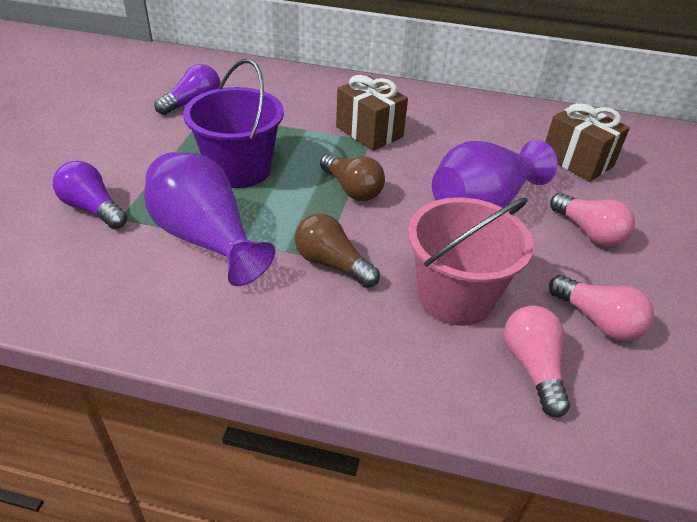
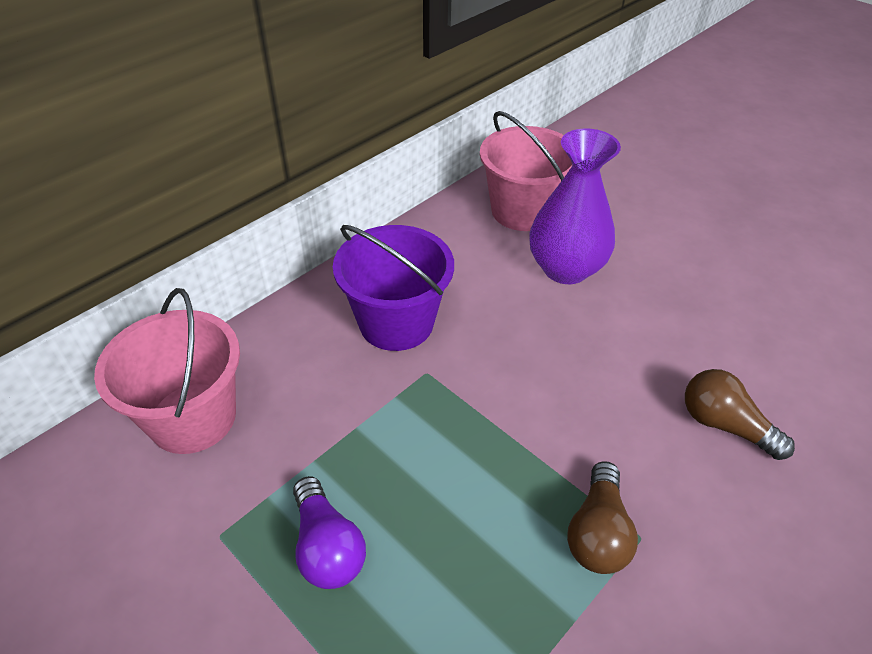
brown gift: [336,75,408,151] [545,103,630,182] = 2 -> none = 0
pink bucket: [408,197,534,326] = 1 -> [94,288,240,454] [480,111,572,231] = 2
pink light bulb: [504,306,570,418] [549,275,654,341] [550,193,635,247] = 3 -> none = 0
purple light bulb: [53,161,127,229] [154,64,221,115] = 2 -> [293,476,366,589] = 1
purple vase: [144,152,275,286] [432,140,557,208] = 2 -> [529,128,621,284] = 1

